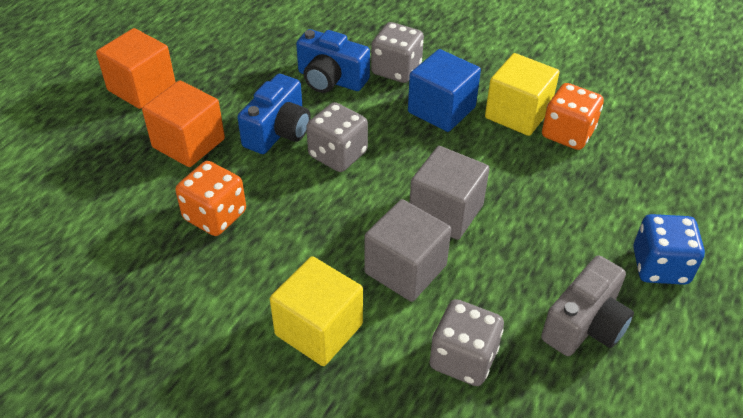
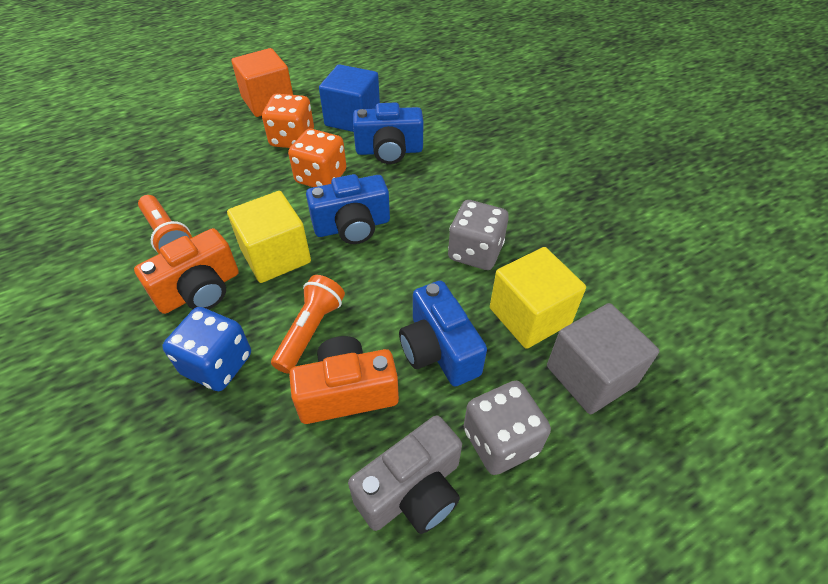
blue camera: [237,74,311,154] [296,29,370,93] = 2 -> [306,174,390,244] [353,102,423,164] [399,281,487,386] = 3
grey cube: [364,199,451,302] [410,146,490,240] = 2 -> [547,303,659,414] = 1
grey dice: [306,102,368,172] [371,22,424,83] [430,299,504,386] = 3 -> [448,200,509,270] [464,381,551,475] = 2
orange camera: none = 0 -> [134,228,239,314] [289,336,399,424] = 2
orange cube: [96,28,176,109] [142,80,225,167] = 2 -> [231,48,293,117] = 1
orange flashlight: none = 0 -> [138,195,192,254] [271,275,345,373] = 2

